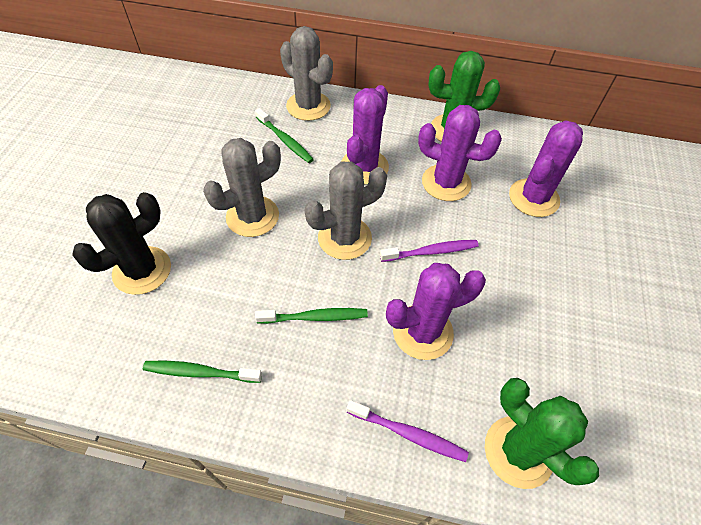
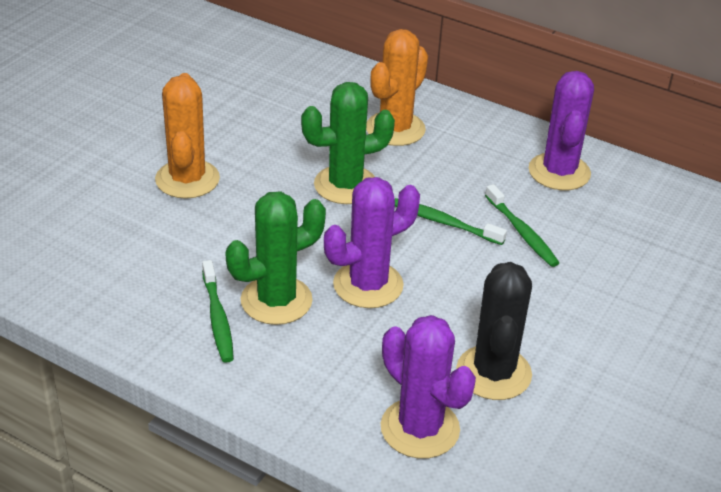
grey cactus: [203,138,281,237] [280,26,333,121] [304,161,387,260] = 3 -> none = 0
orange cactus: none = 0 -> [155,73,220,199] [366,29,428,146] = 2
purple cactus: [341,85,389,185] [386,263,486,360] [418,105,502,201] [509,120,583,217] = 4 -> [324,177,420,308] [381,315,476,459] [529,71,594,190] = 3
purple toothbrush: [346,400,469,462] [380,240,479,262] = 2 -> none = 0

